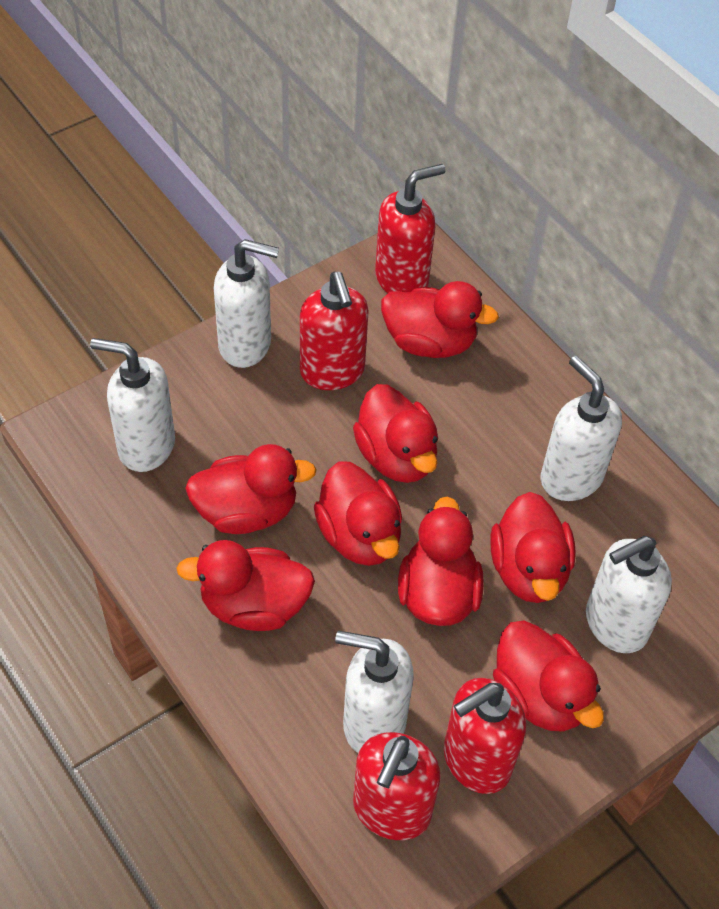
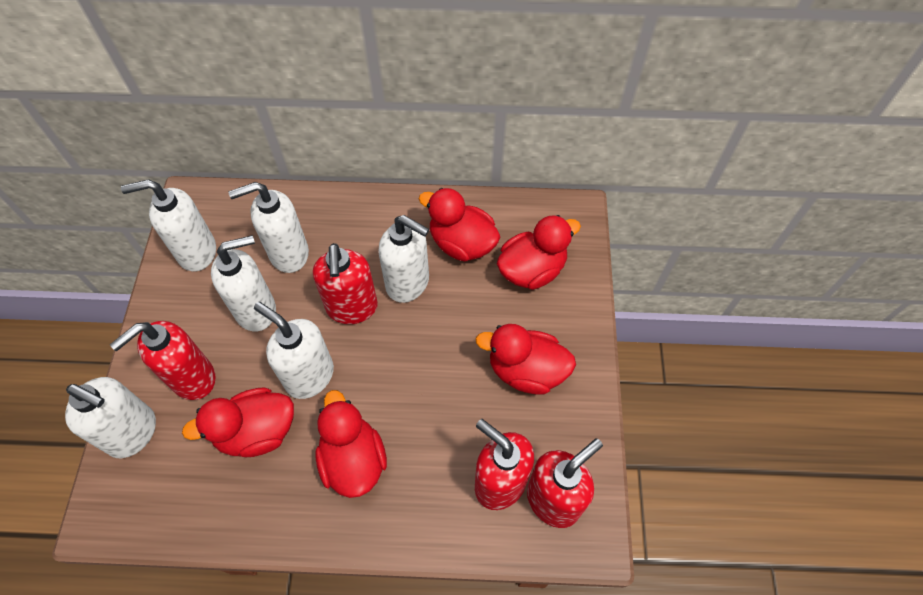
red duck: [176,540,315,631] [185,444,317,534] [314,461,402,566] [353,384,438,483] [381,281,499,358] [398,497,484,626] [490,492,576,603] [493,621,604,732] = 8 -> [182,388,294,457] [315,390,387,498] [419,188,500,262] [475,324,576,395] [497,215,581,290] = 5
white soap dispenser: [90,338,175,472] [214,239,279,368] [335,631,414,753] [540,355,622,501] [586,536,672,653] = 5 -> [65,377,156,458] [121,179,216,272] [211,235,276,331] [228,182,309,273] [254,302,334,399] [378,215,429,303] = 6

